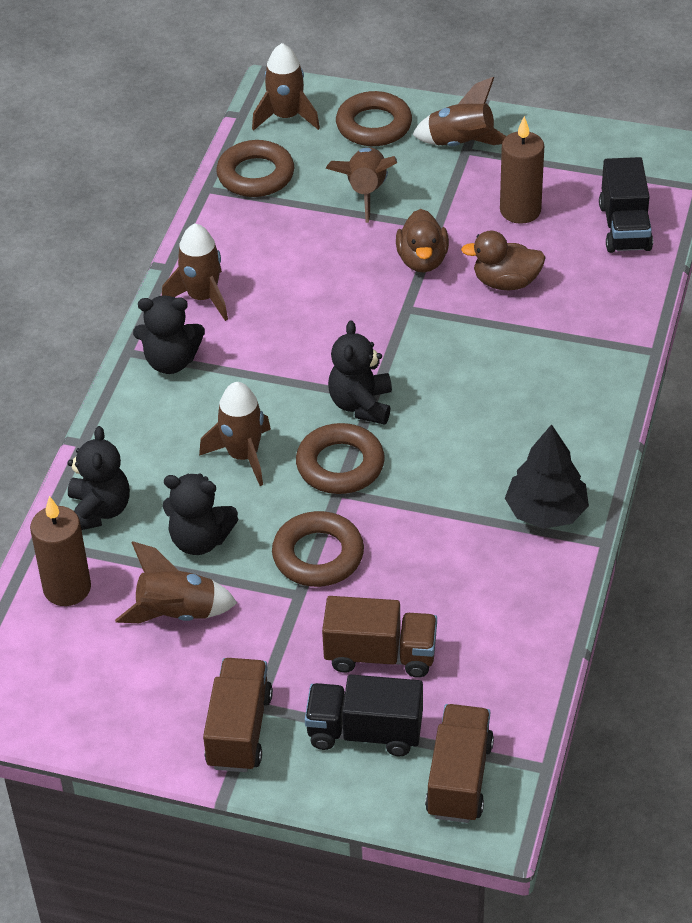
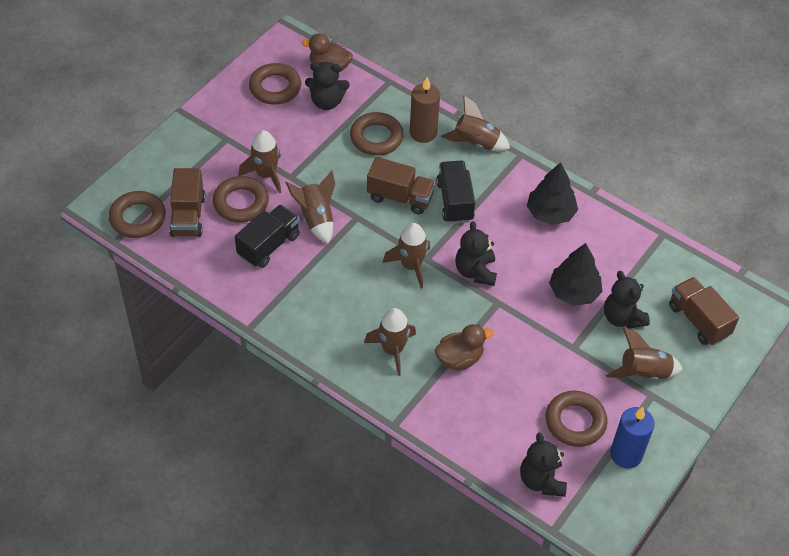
black tree: [505,424,589,529] = 1 -> [527,162,578,225] [549,243,602,306] = 2
blue candle: none = 0 -> [610,407,655,468] = 1
brown candle: [30,496,91,606] [500,116,544,224] = 2 -> [410,77,440,143] = 1
brown ring: [216,140,294,197] [272,511,364,587] [296,423,385,494] [336,91,412,146] = 4 -> [109,191,166,238] [213,176,269,223] [249,63,301,105] [350,112,404,156] [545,391,607,447] = 5

